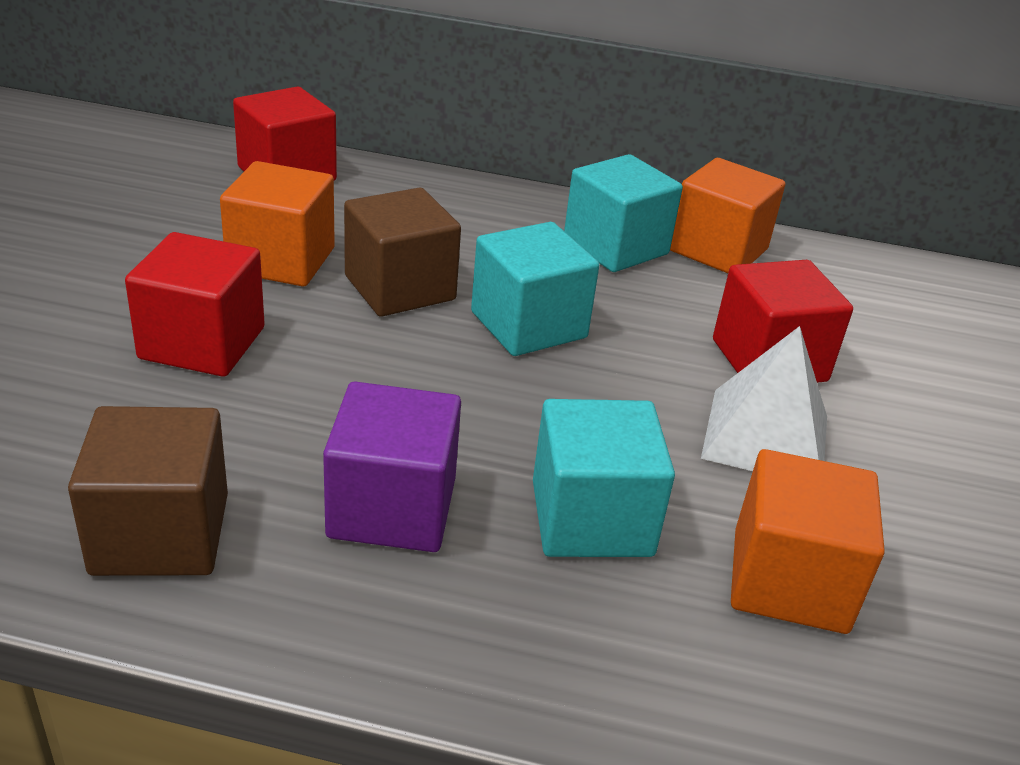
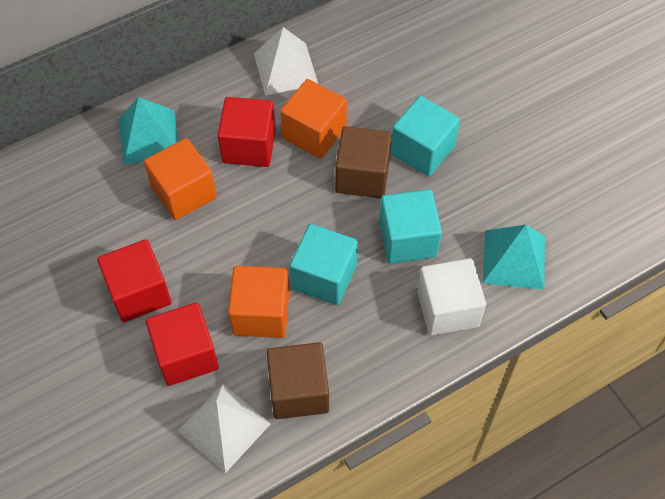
purple cube: [323,382,461,552] = 1 -> none = 0
turquoise pyramid: none = 0 -> [118,97,179,165] [483,225,545,289] = 2
white cube: none = 0 -> [417,258,486,336] = 1
white pyramid: [701,326,827,471] = 1 -> [178,384,270,473] [254,27,318,95] = 2

